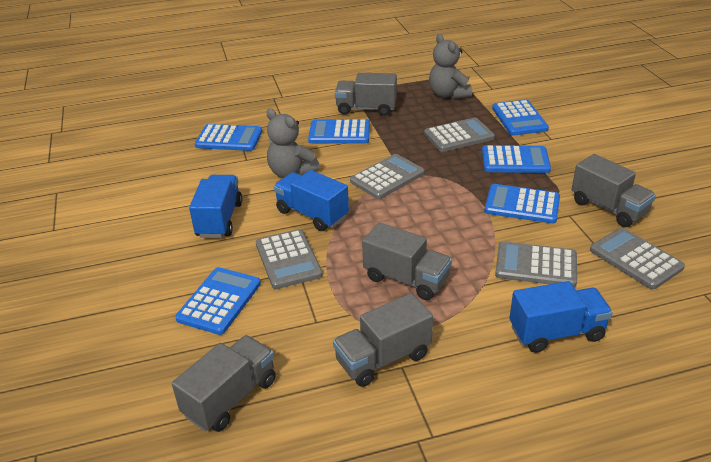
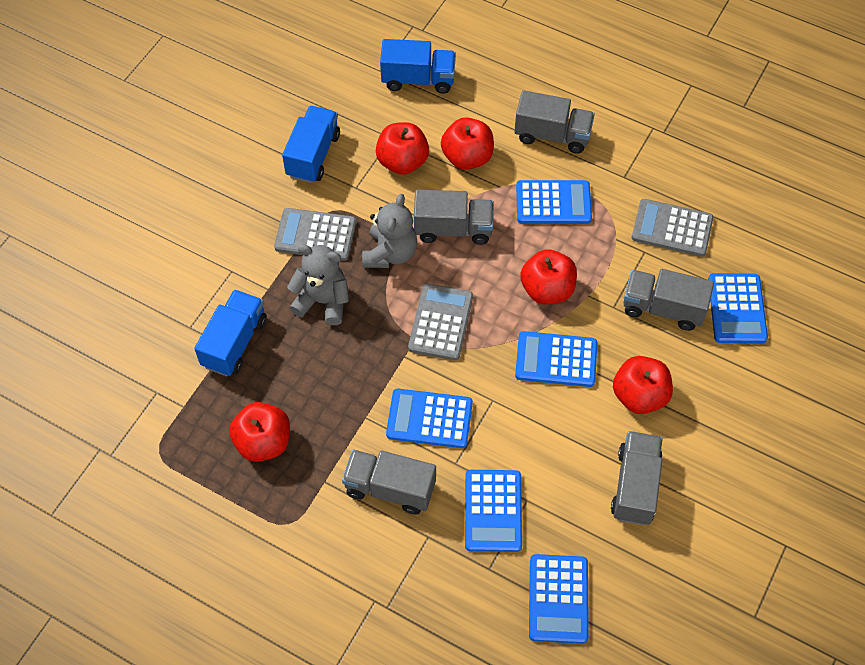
grey calculator: [256,229,323,289] [350,154,425,199] [424,117,495,152] [495,241,577,287] [590,228,685,289] = 5 -> [274,208,356,261] [408,284,473,360] [632,199,713,257] = 3
red apple: none = 0 -> [229,402,290,462] [376,122,429,175] [441,117,494,170] [520,249,577,304] [613,356,673,414] = 5

